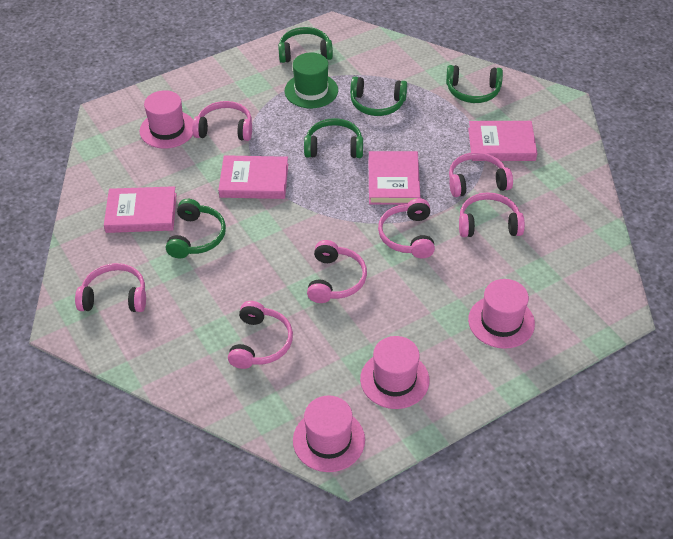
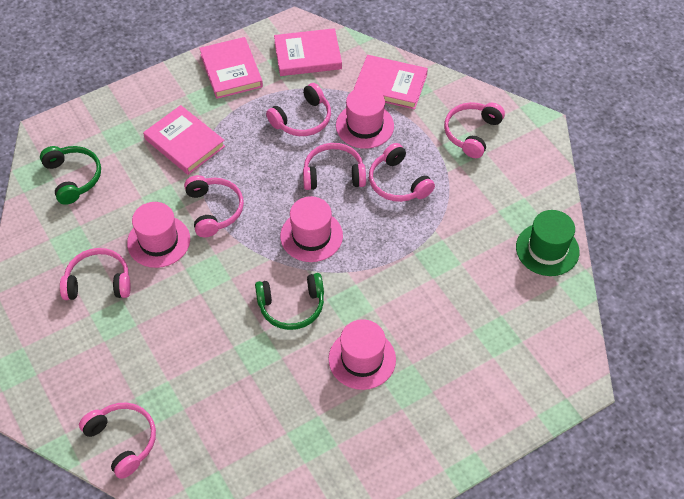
green headphones: [166,199,226,258] [278,27,333,63] [304,118,363,158] [350,77,407,116] [446,65,503,103] = 5 -> [40,146,101,205] [255,273,324,330] = 2

